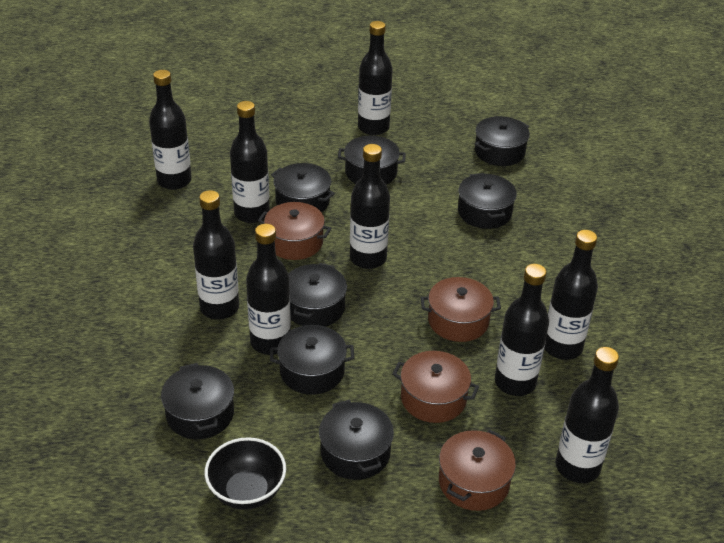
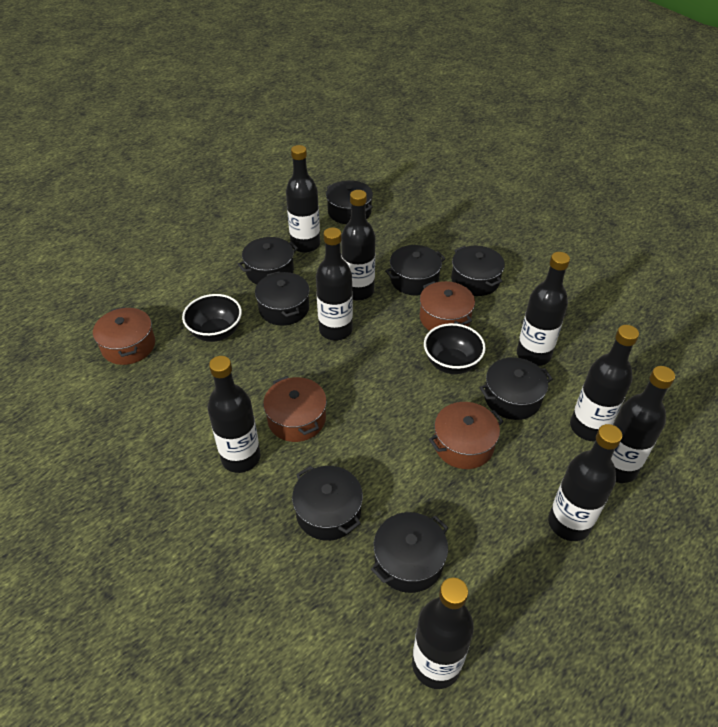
black bowl: [205,437,286,510] = 1 -> [182,294,242,342] [424,323,486,374] = 2

